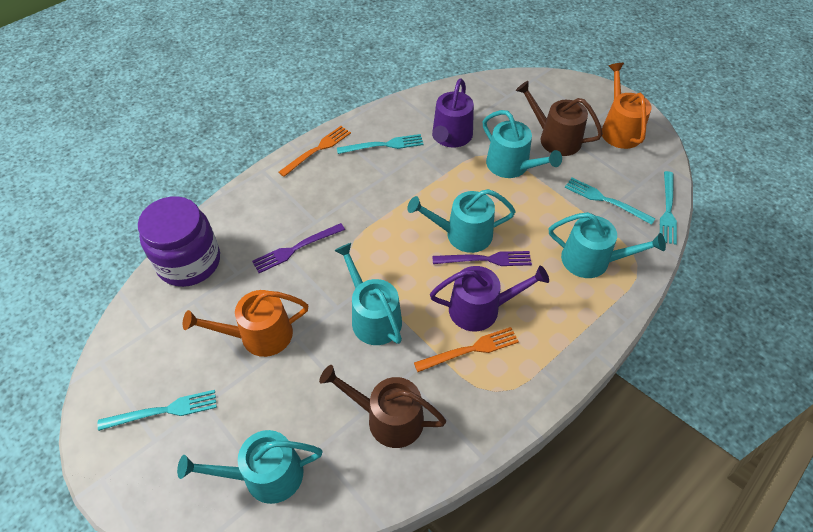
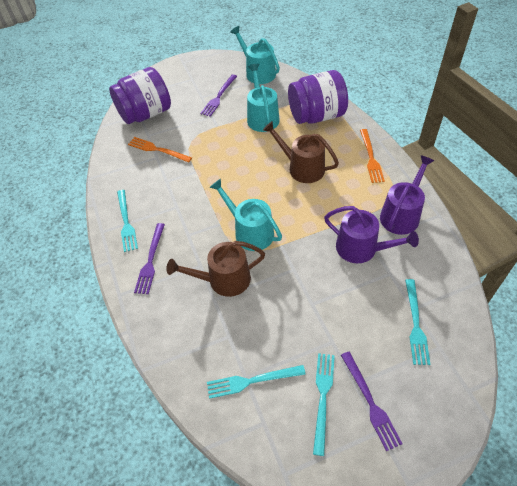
orange watering can: [183,290,308,357] [602,63,652,149] = 2 -> none = 0
purple fork: [252,223,345,273] [432,251,532,266] = 2 -> [134,223,165,294] [200,75,237,117] [341,352,403,451] = 3
purple jar: [138,196,220,287] = 1 -> [109,67,171,124] [288,70,348,124] = 2
turquoise watering can: [177,430,322,504] [334,243,402,345] [407,189,515,253] [483,110,562,178] [549,212,666,278] = 5 -> [209,179,282,251] [230,26,280,84] [247,64,280,132] = 3

